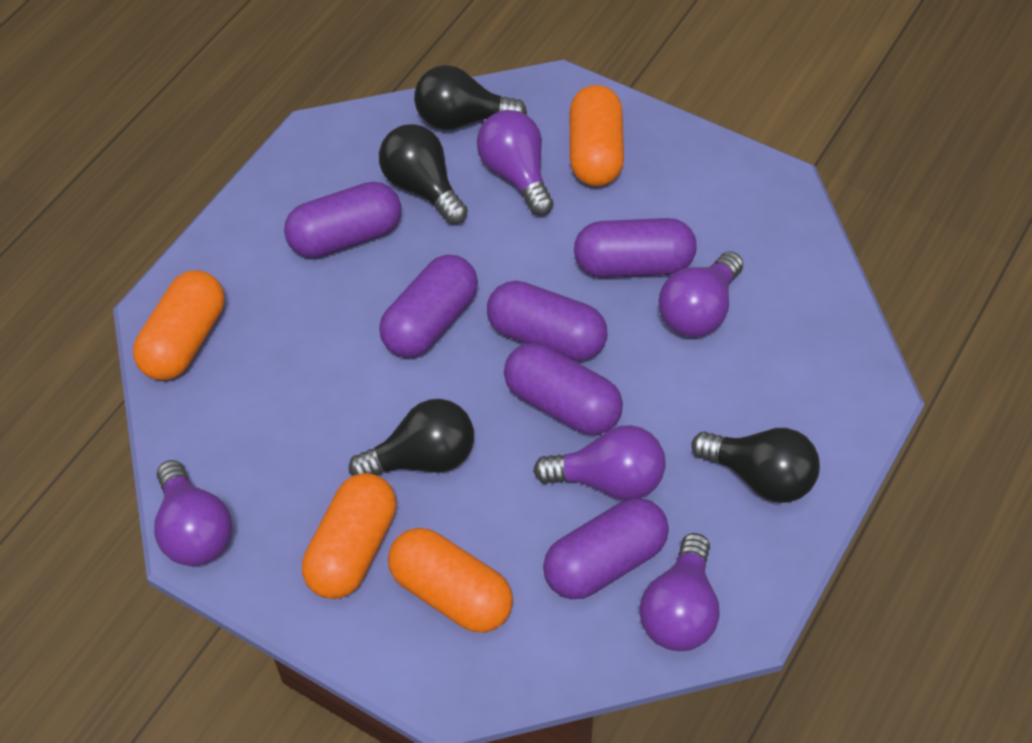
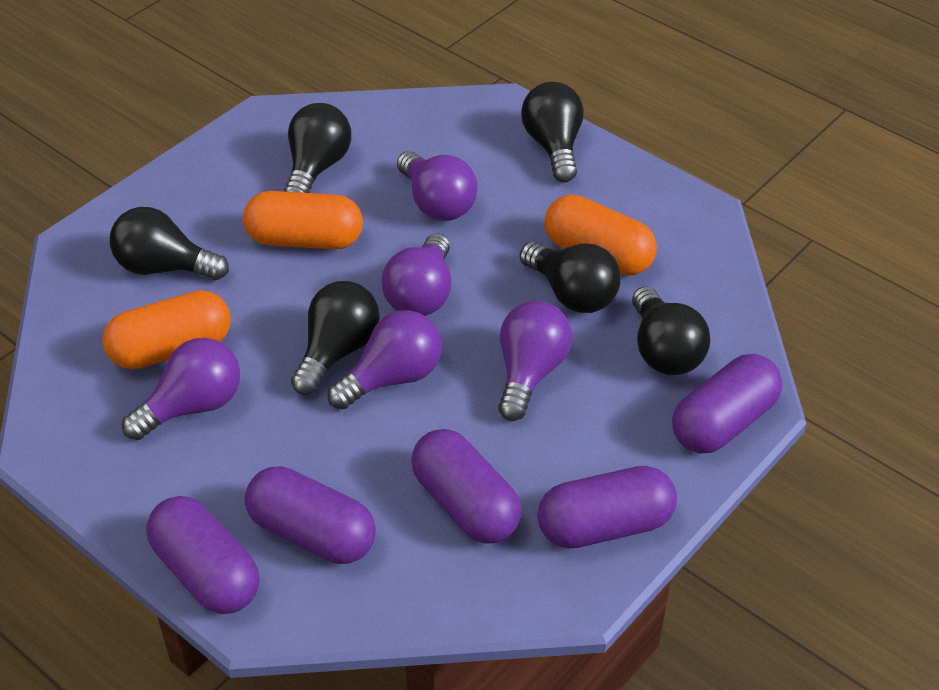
black light bulb: [349,399,474,476] [379,124,468,224] [414,65,527,130] [691,428,820,503] = 4 -> [110,207,229,280] [284,103,351,193] [291,281,380,395] [520,242,621,313] [521,82,583,182] [632,286,710,375] = 6
orange capsule: [133,270,224,380] [302,473,396,599] [388,528,513,633] [569,85,624,186] = 4 -> [102,290,231,369] [243,191,363,249] [544,194,657,276] = 3
purple capsule: [284,182,401,258] [379,255,478,358] [487,281,607,362] [504,343,623,435] [543,498,669,599] [574,218,697,277] = 6 -> [146,496,259,614] [245,466,376,564] [411,429,522,544] [537,466,677,549] [672,354,782,453] = 5

